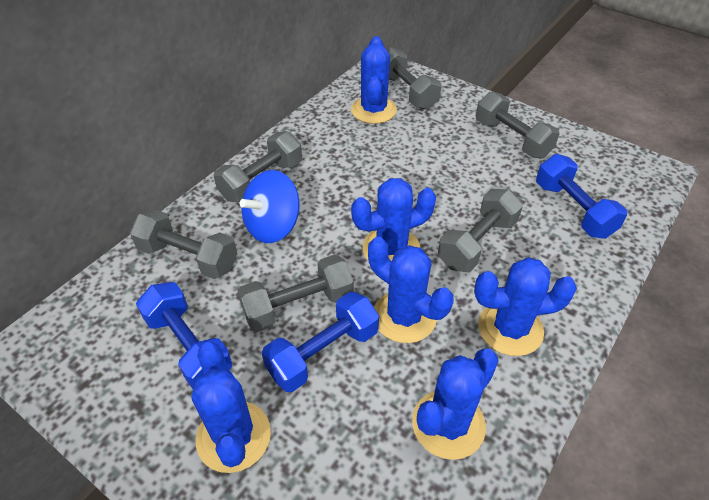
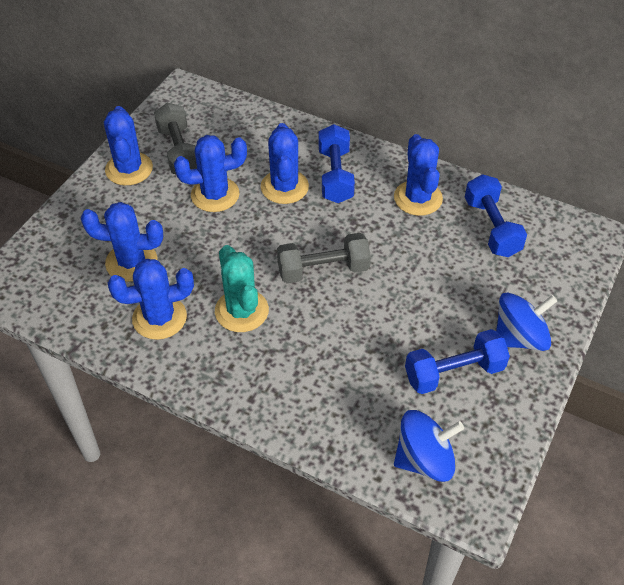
blue spinning top: [240,170,300,243] = 1 -> [394,410,464,482] [496,293,557,351] = 2
grey dumbbell: [130,209,237,279] [214,131,302,202] [238,255,354,332] [386,47,441,110] [438,189,523,272] [476,91,560,158] = 6 -> [154,103,197,174] [277,233,371,283] = 2
turquoise cactus: none = 0 -> [215,245,269,332] = 1

